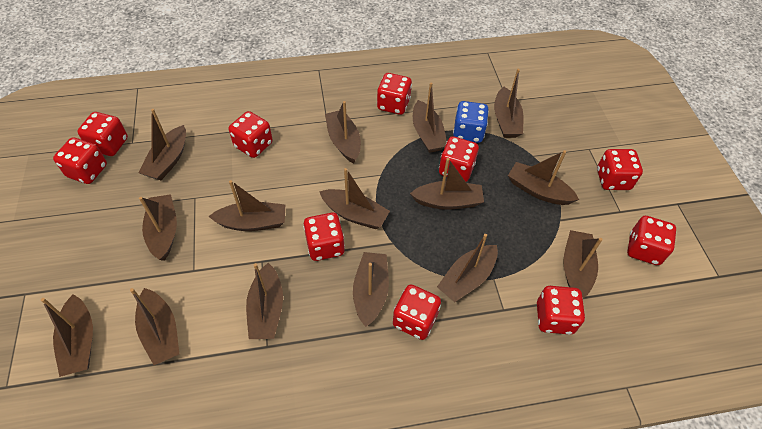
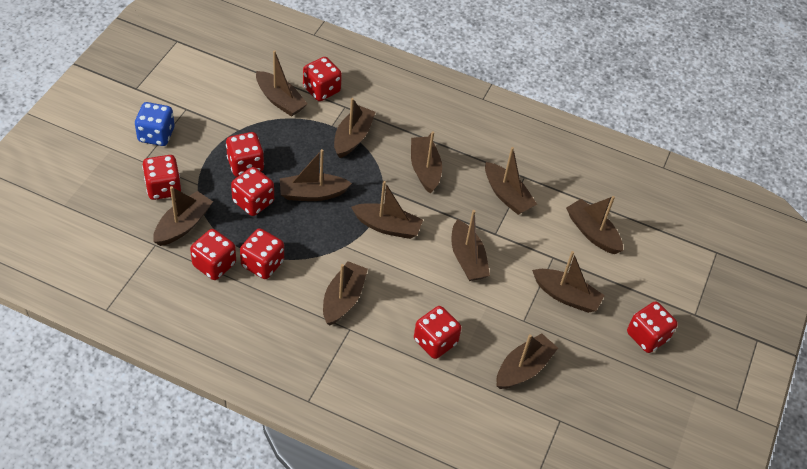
brown boat: [41,294,93,377] [130,288,179,365] [138,109,186,180] [139,194,177,261] [208,180,285,231] [246,263,283,339] [319,168,390,229] [325,101,361,164] [353,252,389,327] [410,158,484,210] [413,82,447,153] [437,234,498,302] [494,69,523,138] [508,150,579,205] [563,230,603,298] = 15 -> [153,186,213,246] [256,50,308,117] [280,149,352,201] [323,261,368,326] [334,98,376,158] [351,181,423,239] [411,131,442,194] [451,210,490,281] [485,147,537,215] [497,333,558,389] [532,251,605,313] [566,196,623,254] = 12
red dice: [53,137,107,184] [77,112,128,156] [229,111,273,158] [303,213,345,261] [377,73,412,115] [393,284,441,340] [439,136,479,182] [537,286,585,335] [597,149,643,190] [627,216,676,265] = 10 -> [142,155,181,200] [190,229,236,280] [226,132,264,177] [231,167,274,216] [240,228,284,279] [303,57,342,101] [414,306,461,359] [627,301,678,353] = 8

